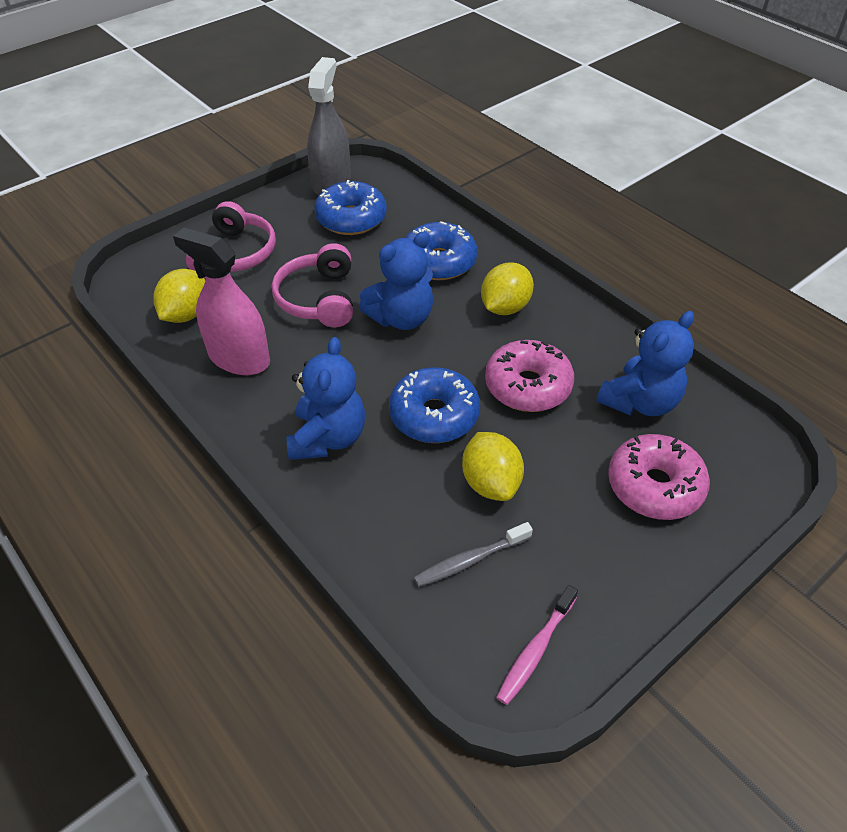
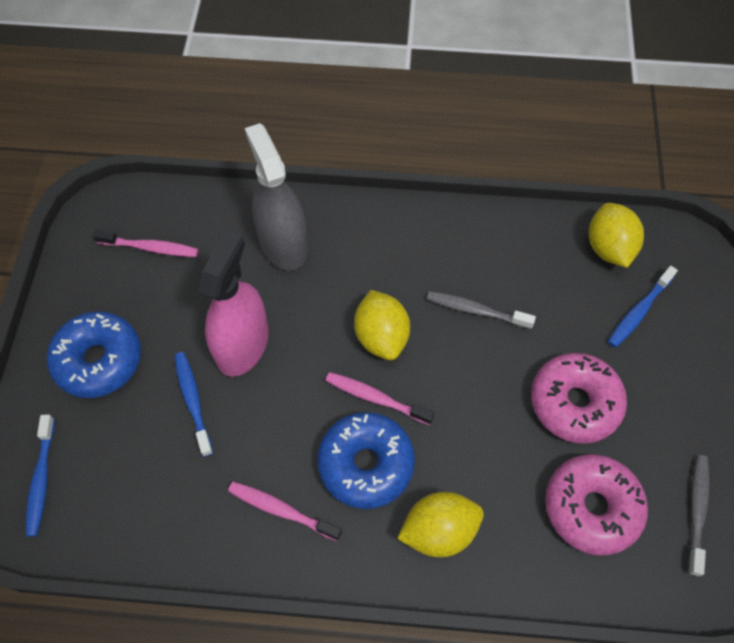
blue donut: [314,180,387,235] [389,367,480,443] [405,221,478,280] = 3 -> [47,312,141,398] [317,412,415,509] = 2
blue teddy bear: [286,337,365,460] [359,231,433,330] [596,311,694,416] = 3 -> none = 0
blue toothbrush: none = 0 -> [26,414,55,537] [174,352,213,457] [608,266,678,348] = 3
grey toothbrush: [414,522,533,587] = 1 -> [427,291,536,329] [688,455,709,577] = 2
pink headphones: [186,201,276,278] [272,243,353,327] = 2 -> none = 0
pink toothbrush: [496,585,578,705] = 1 -> [93,230,199,257] [228,481,342,541] [325,372,434,425] = 3

